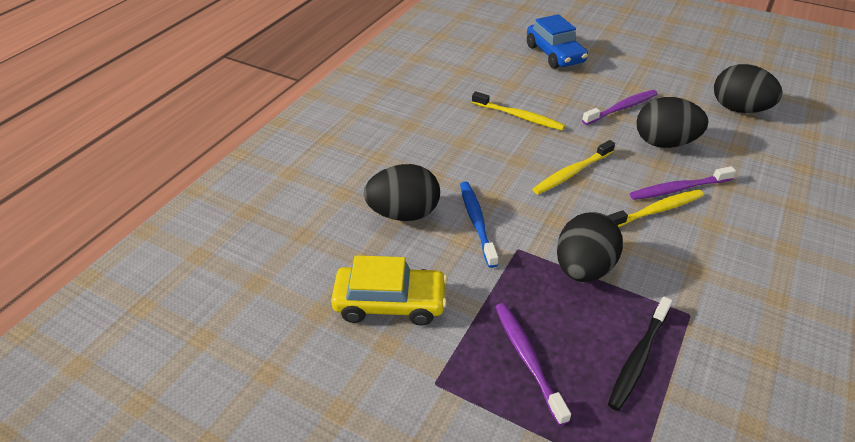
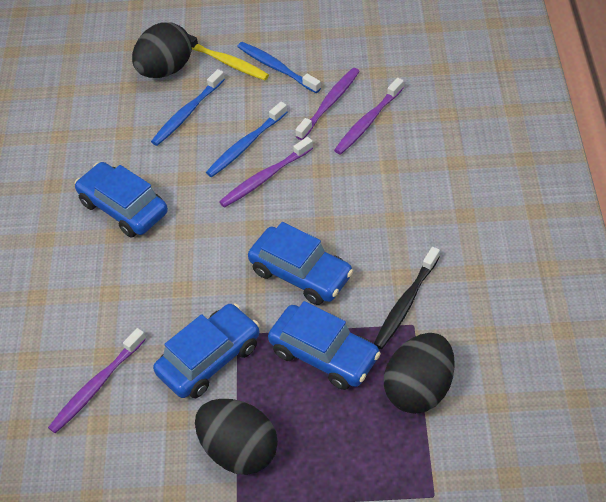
black egg: [364,164,440,221] [557,212,623,282] [637,97,708,148] [714,64,783,113] = 4 -> [132,22,192,78] [195,399,278,475] [384,333,455,414] = 3
blue car: [527,14,588,69] = 1 -> [75,162,168,237] [153,303,260,398] [248,222,353,305] [268,301,381,390] = 4
blue toothbrush: [460,182,498,268] = 1 -> [151,69,225,146] [206,102,287,177] [237,42,321,93] = 3
purple toothbrush: [495,303,571,426] [582,90,658,125] [630,166,736,200] = 3 -> [48,328,146,433] [219,137,313,208] [295,68,360,140] [334,78,404,155] = 4
yellow car: [331,255,448,326] = 1 -> none = 0
yellow toothbrush: [472,91,565,130] [532,140,615,194] [607,189,704,227] = 3 -> [188,34,269,80] = 1

